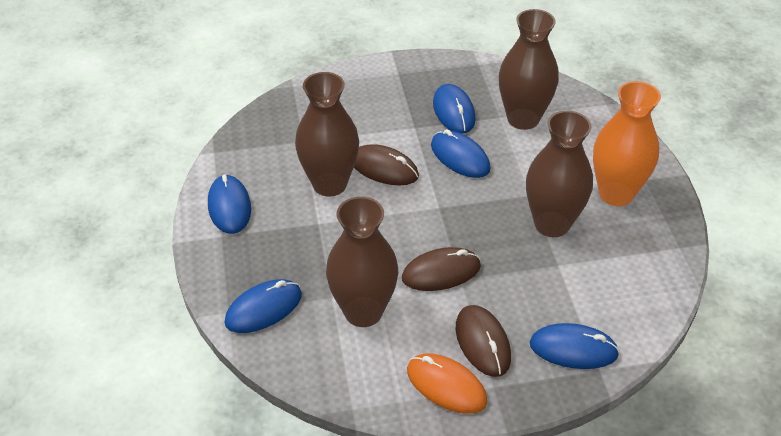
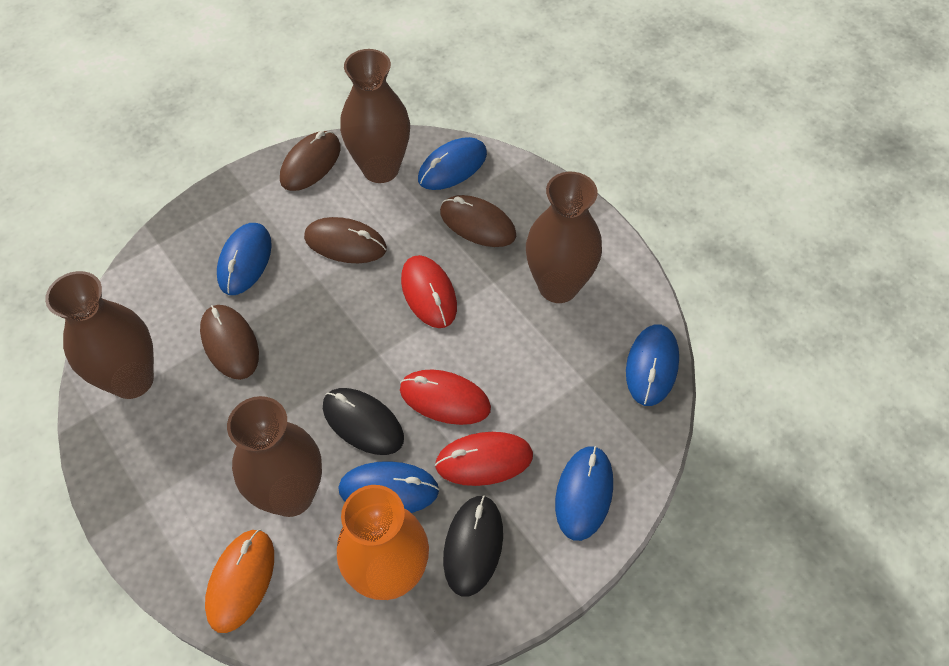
black mouse: none = 0 -> [323,388,404,455] [443,495,503,596] = 2
brown mouse: [354,144,419,185] [402,247,481,291] [456,305,511,377] = 3 -> [200,305,259,380] [280,131,341,191] [304,217,387,263] [440,195,516,247] = 4
red mouse: none = 0 -> [400,370,491,425] [401,255,457,328] [435,432,533,486] = 3

